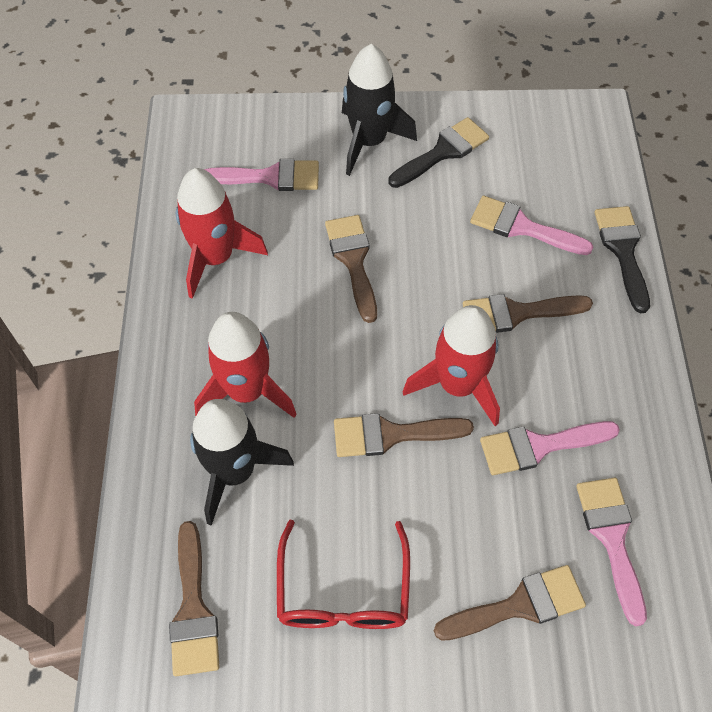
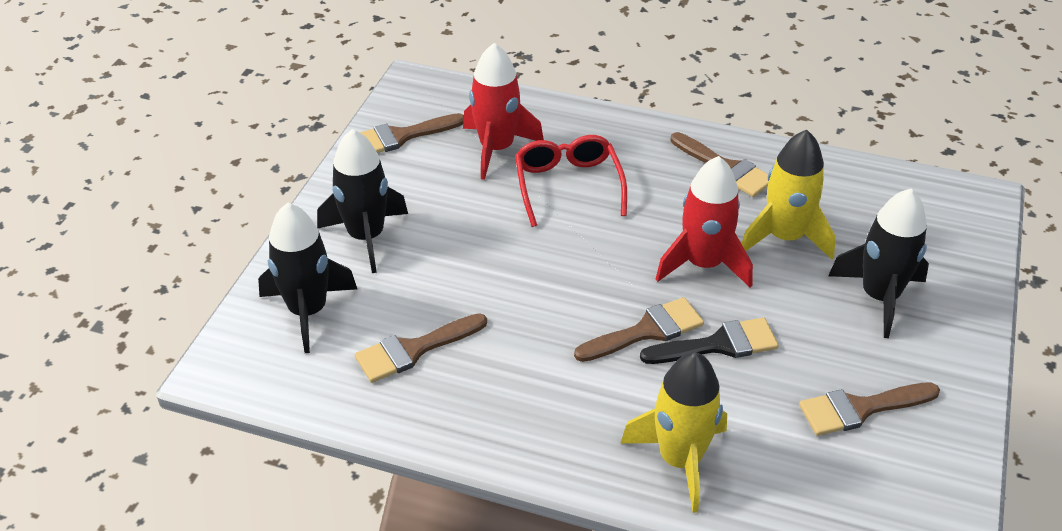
black brush: [389,117,489,188] [595,206,650,313] = 2 -> [640,318,779,364] = 1
black rocket: [190,399,294,526] [342,44,417,176] = 2 -> [258,203,357,353] [317,129,408,273] [828,189,929,338] = 3
pink brush: [204,159,319,191] [470,196,594,255] [480,421,620,475] [576,478,647,626] = 4 -> none = 0
red rocket: [176,168,268,299] [194,312,297,418] [403,305,500,426] = 3 -> [463,43,544,180] [656,156,753,288] = 2
yellow rocket: none = 0 -> [620,352,727,513] [742,130,836,260] = 2

